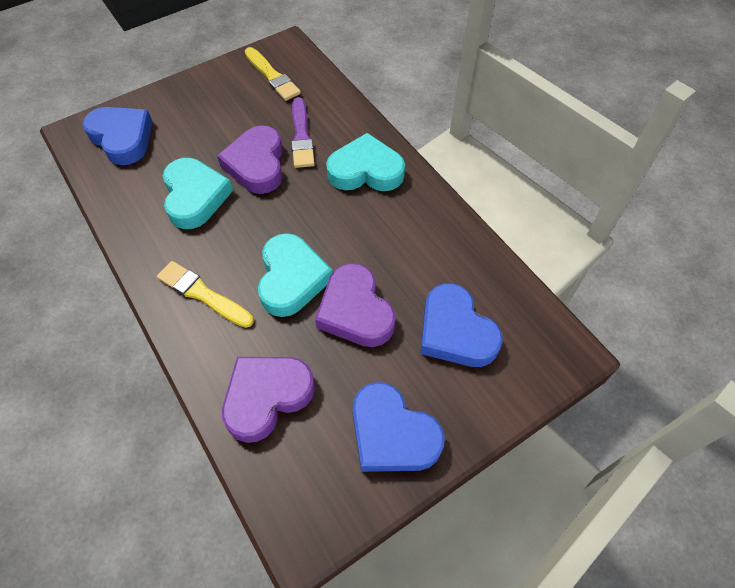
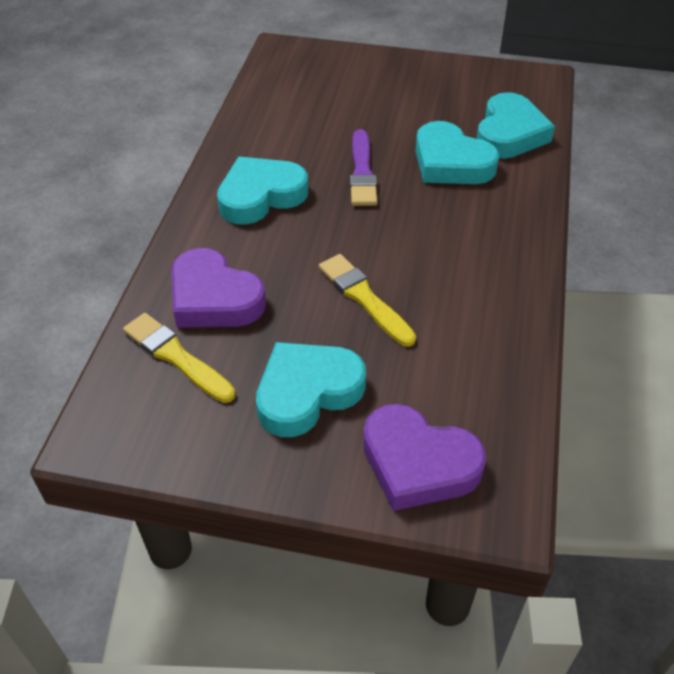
blue heart: [82,107,153,165] [352,382,445,472] [420,283,503,367] = 3 -> none = 0
purple heart: [217,126,283,194] [222,357,315,443] [315,263,396,347] = 3 -> [171,248,266,328] [363,404,486,511] = 2
turquoise heart: [163,158,233,229] [258,233,333,317] [326,133,405,191] = 3 -> [217,157,308,225] [256,342,366,437] [416,121,499,184] [477,92,555,159] = 4

